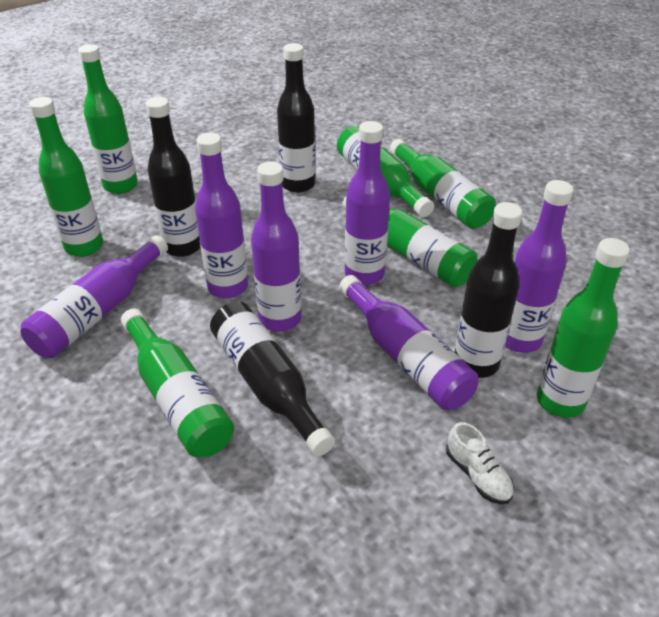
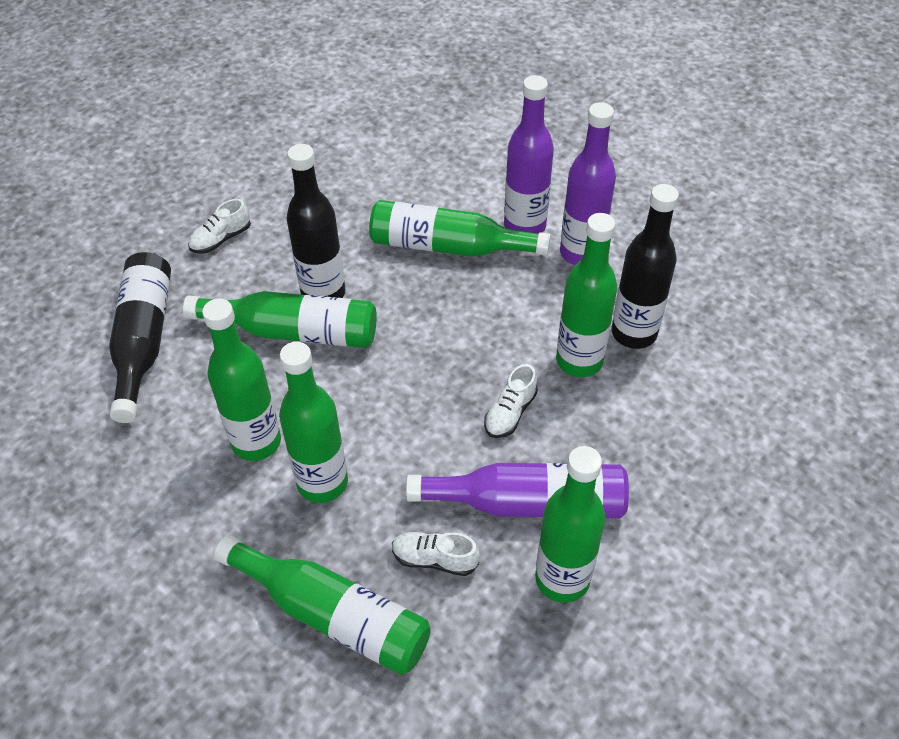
black bottle: [146,97,200,257] [210,302,335,456] [277,43,316,193] [455,202,523,378] = 4 -> [109,252,171,423] [287,144,345,298] [611,184,679,349] = 3
purple bottle: [20,235,168,358] [195,133,248,298] [251,161,301,332] [339,275,478,410] [345,121,390,285] [505,180,574,353] = 6 -> [406,463,629,518] [504,75,554,234] [560,102,616,265] = 3
white shoe: [446,422,514,504] = 1 -> [188,199,251,254] [392,532,480,576] [484,364,538,438] = 3

